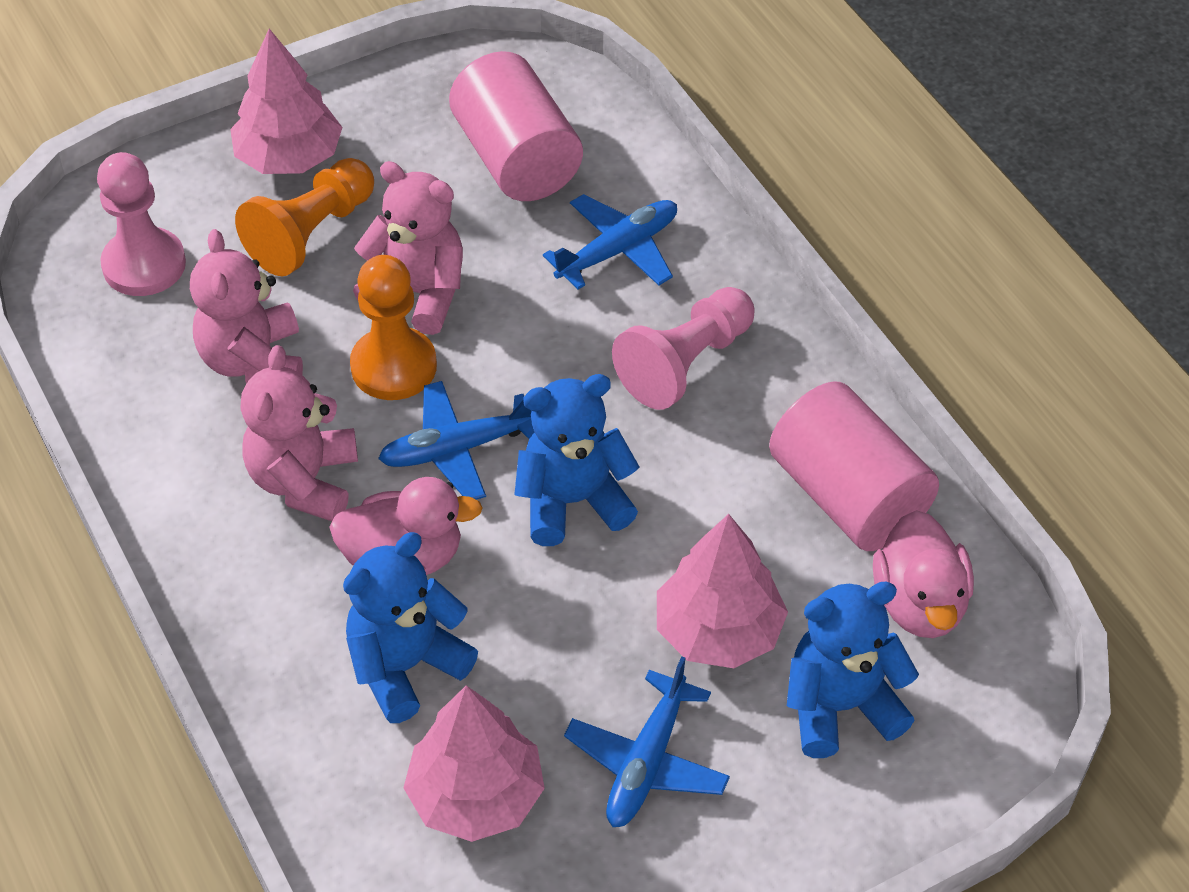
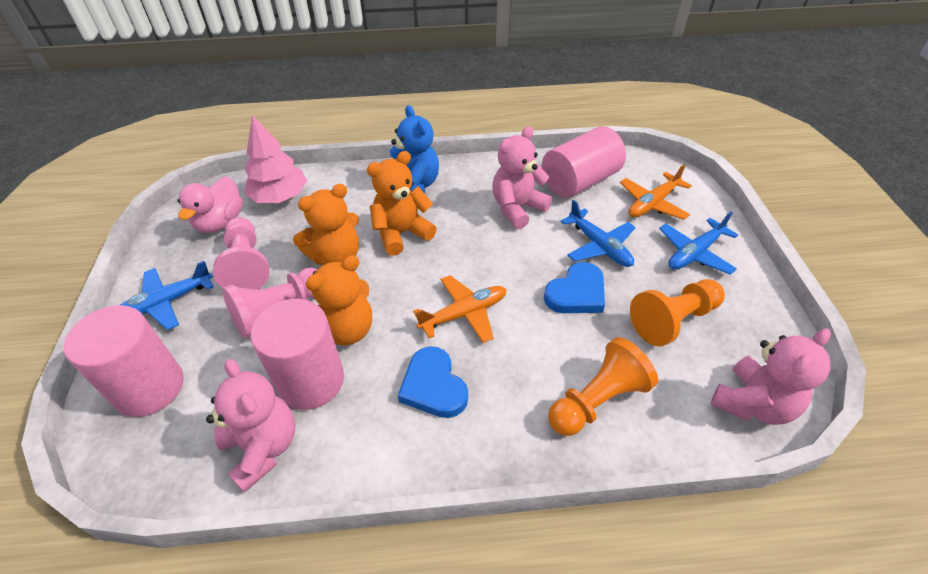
blue heart: none = 0 -> [398,346,468,418] [544,262,605,313] = 2
blue teddy bear: [343,532,478,723] [514,374,639,546] [787,582,919,758] = 3 -> [390,105,439,193] = 1
orange plane: none = 0 -> [413,275,507,343] [620,164,692,220] = 2
orange teddy bear: none = 0 -> [293,184,359,265] [306,255,372,345] [367,151,437,256] = 3
pink cylinder: [449,51,583,201] [769,381,939,551] = 2 -> [64,305,184,417] [251,299,344,410] [542,126,626,198] = 3
pink duck: [329,477,483,575] [873,510,974,638] = 2 -> [177,176,243,233] = 1
pink tree: [230,29,342,174] [403,686,545,842] [657,514,788,668] = 3 -> [244,115,307,203] = 1

